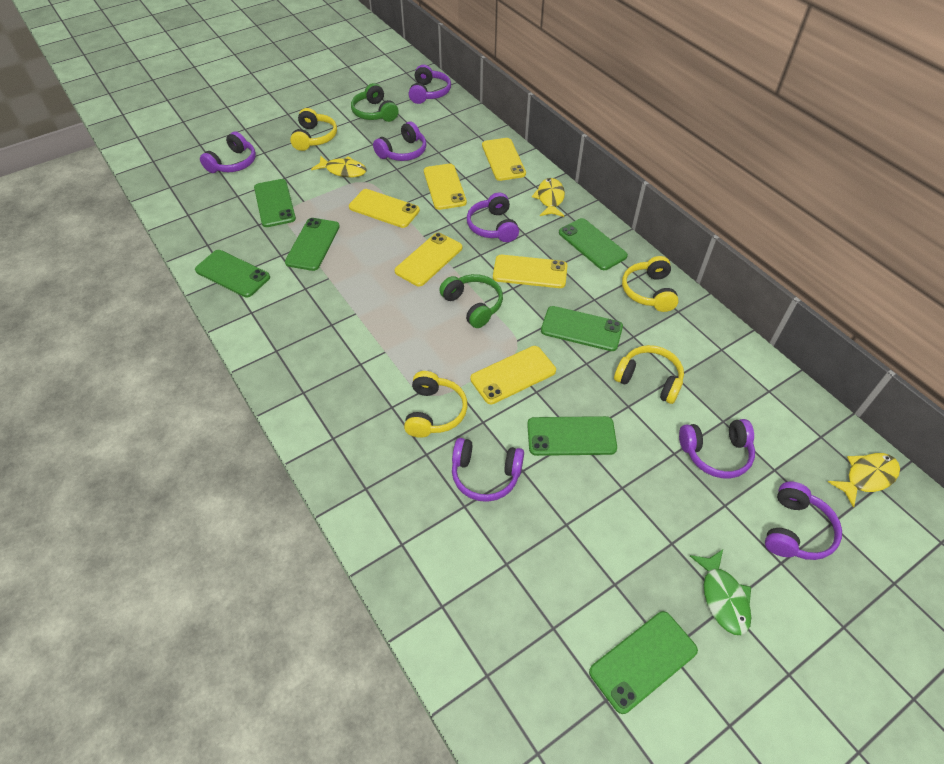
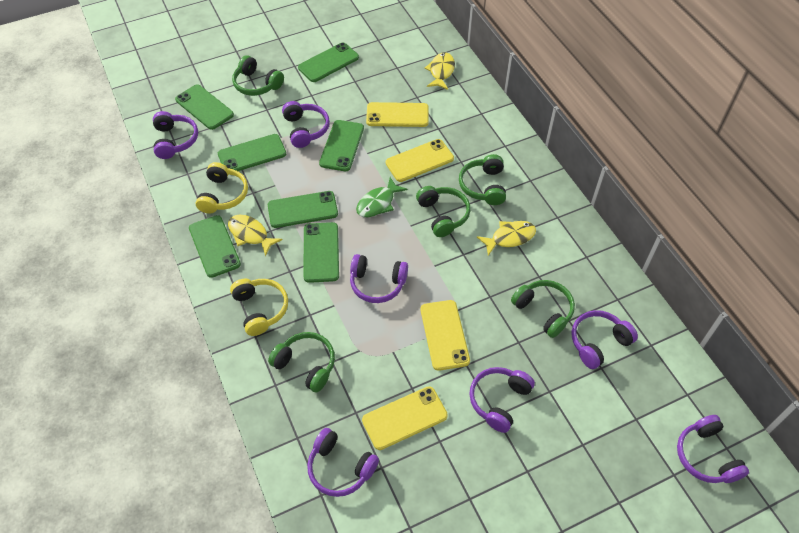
green headphones: [351,83,399,122] [439,274,503,328] = 2 -> [232,55,284,96] [268,332,335,393] [416,186,470,237] [459,154,506,205] [511,280,575,338] = 5
yellow headphones: [290,108,337,151] [404,371,468,438] [614,345,684,404] [622,256,679,312] = 4 -> [196,162,248,214] [230,279,288,336] = 2
yellow phone: [349,189,420,228] [394,233,462,286] [424,164,467,210] [470,346,556,404] [482,138,526,181] [493,255,567,288] = 6 -> [362,386,448,450] [366,102,429,127] [386,139,454,182] [421,300,470,371] = 4

